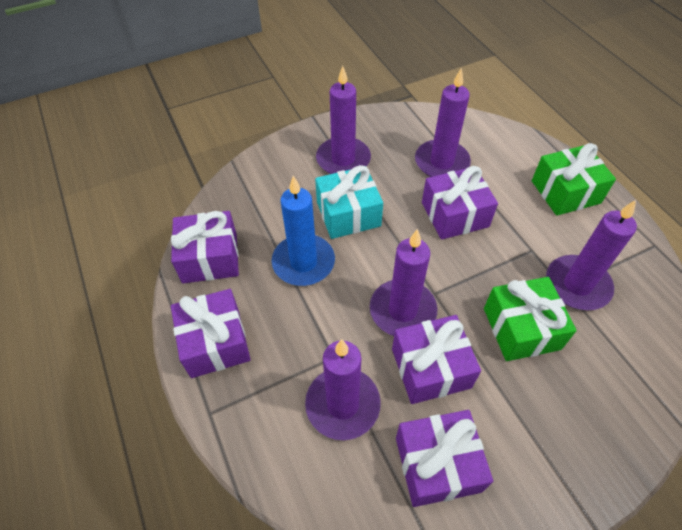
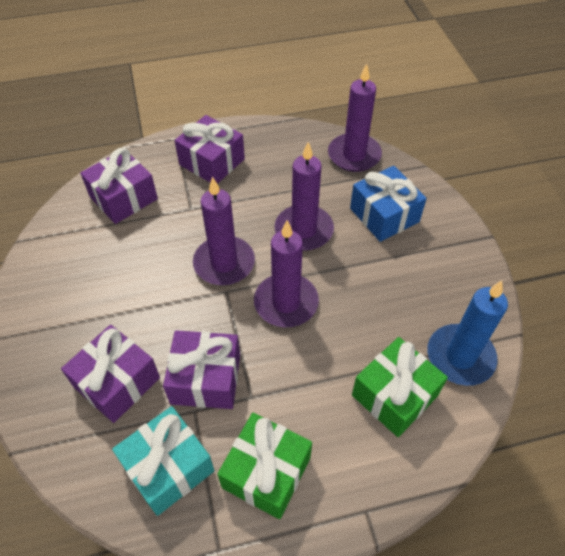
blue gift: none = 0 -> [350,166,427,242] = 1
purple candle: [305,339,381,440] [316,66,371,174] [370,229,437,336] [415,68,471,177] [546,200,637,310] = 5 -> [193,177,255,285] [254,220,319,328] [274,142,334,251] [328,63,382,172] = 4
purple gift: [171,211,239,283] [171,289,251,378] [392,315,481,404] [396,410,493,507] [422,166,498,240] = 5 -> [61,325,160,423] [80,148,158,224] [163,330,240,409] [174,115,245,184] = 4

